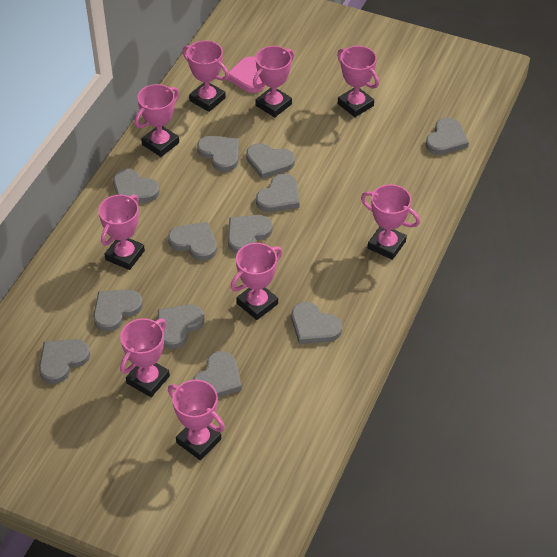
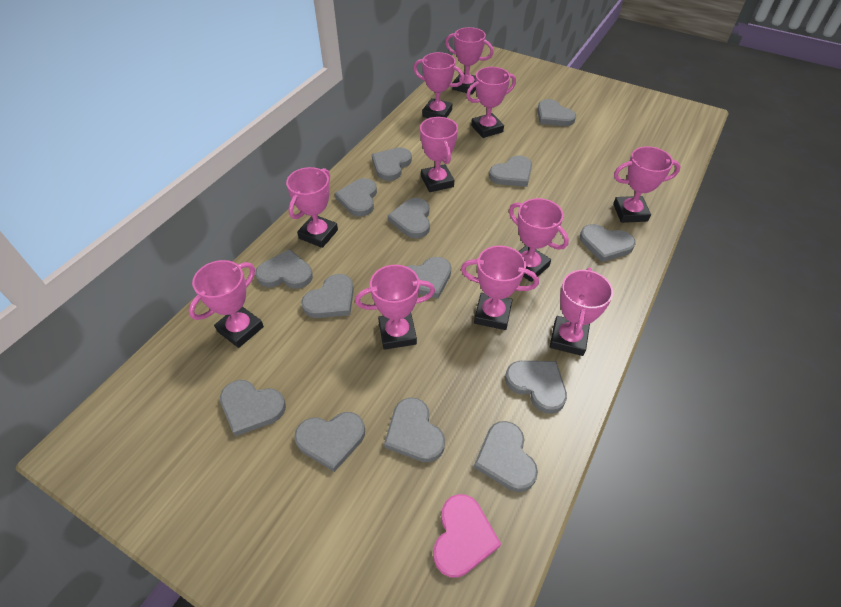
grey heart: [39,339,90,384] [93,290,143,332] [113,169,160,203] [158,304,204,349] [168,222,217,261] [193,351,242,397] [197,136,239,172] [228,215,273,253] [246,143,295,179] [256,174,300,212] [292,302,342,344] [425,117,469,155] = 12 -> [220,380,286,437] [255,249,313,289] [294,412,365,472] [301,274,354,318] [335,178,377,217] [372,147,412,181] [384,398,445,462] [388,198,430,238] [406,257,451,299] [474,421,538,492] [489,155,532,187] [505,361,567,414] [537,99,576,126] [580,224,636,262] = 14
pink trophy: [98,194,145,270] [120,318,170,397] [135,84,179,157] [168,380,225,460] [182,40,229,112] [231,243,282,320] [253,46,294,117] [337,46,379,117] [361,184,420,260] = 9 -> [189,260,264,348] [286,167,338,248] [355,265,435,350] [413,52,464,118] [420,117,458,192] [445,27,494,94] [461,246,539,330] [466,67,516,138] [509,198,569,282] [550,268,613,356] [613,146,681,223] = 11

